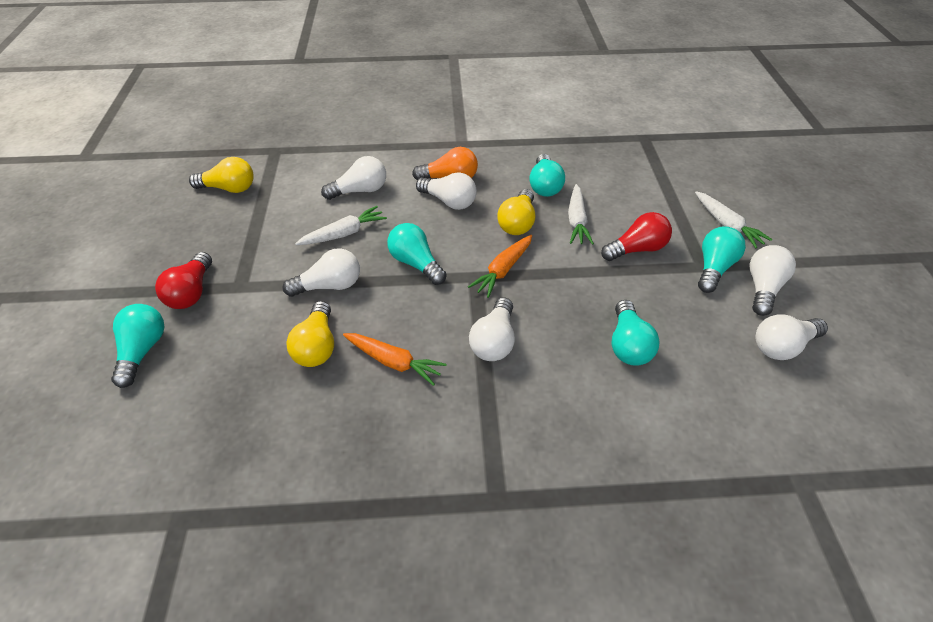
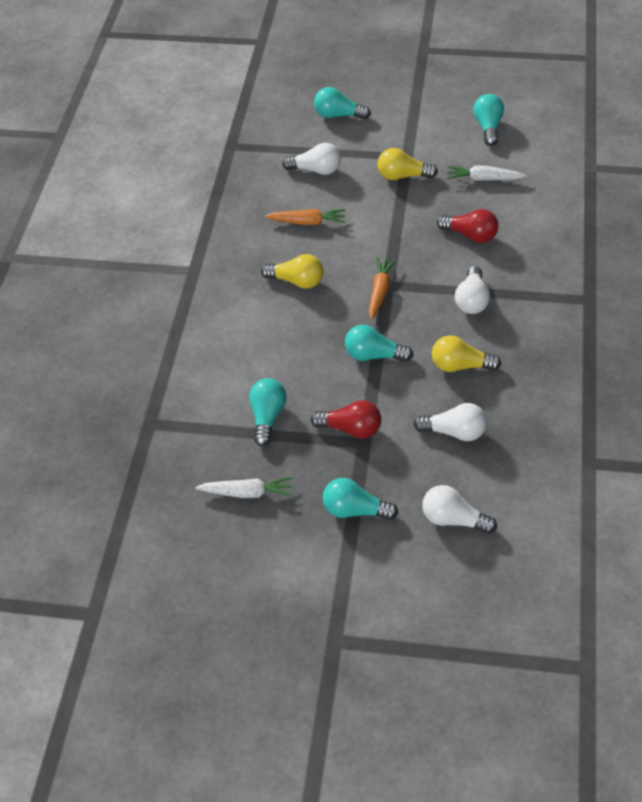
orange light bulb: [412,147,478,180] = 1 -> none = 0
white carrot: [295,206,387,245] [568,184,594,245] [695,191,772,248] = 3 -> [195,477,292,498] [447,165,526,181] = 2
white light bulb: [283,248,360,297] [321,156,386,200] [416,172,477,210] [469,298,515,361] [750,245,796,316] [755,314,828,360] = 6 -> [282,143,341,175] [413,403,487,441] [422,485,497,534] [455,266,490,314] = 4

